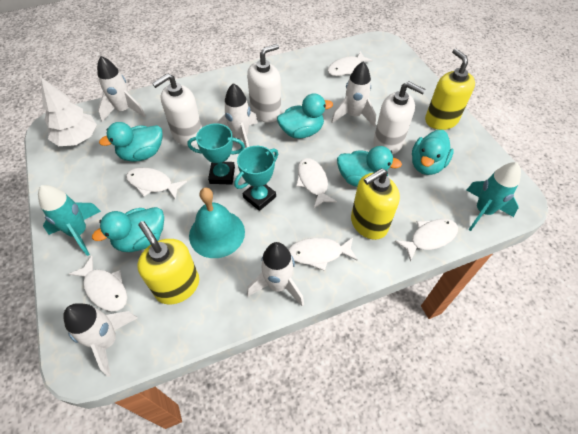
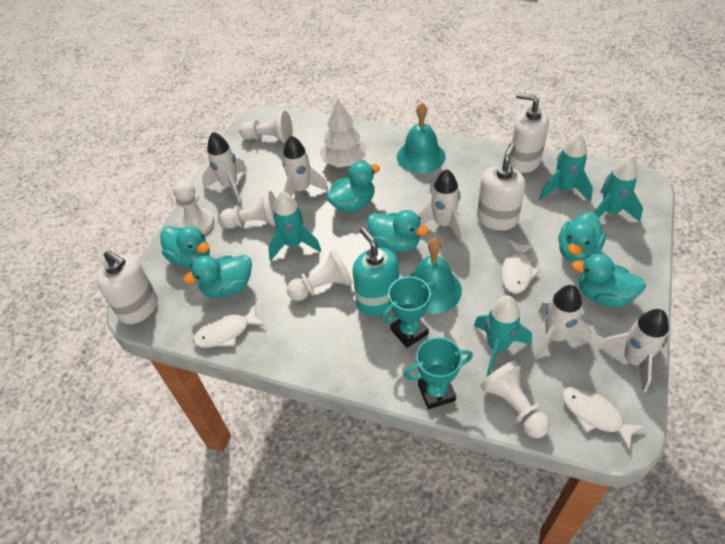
turquoise bell: [189,188,245,258] = 1 -> [397,103,446,174] [410,238,462,314] = 2
turquoise duck: [92,207,164,252] [99,122,163,162] [277,93,333,139] [337,146,402,187] [412,130,454,175] = 5 -> [160,226,210,268] [183,255,252,298] [326,161,380,213] [367,210,429,253] [558,212,606,262] [571,253,646,307] = 6
turquoise rocket: [38,185,101,256] [467,162,521,231] = 2 -> [268,191,321,260] [474,296,532,375] [540,133,593,201] [594,155,643,221] = 4
turquoise soap dispenser: none = 0 -> [352,227,399,316] = 1
white fish: [69,256,127,311] [126,167,187,200] [289,237,358,271] [296,158,337,208] [328,51,373,76] [395,219,458,262] = 6 -> [193,305,266,348] [501,240,540,294] [562,386,645,451] = 3
white pawn: none = 0 -> [173,180,214,235] [219,191,276,229] [239,111,293,143] [287,249,353,301] [480,360,550,438] = 5
yellow soap dispenser: [137,221,199,304] [351,168,400,240] [425,48,475,130] = 3 -> none = 0

